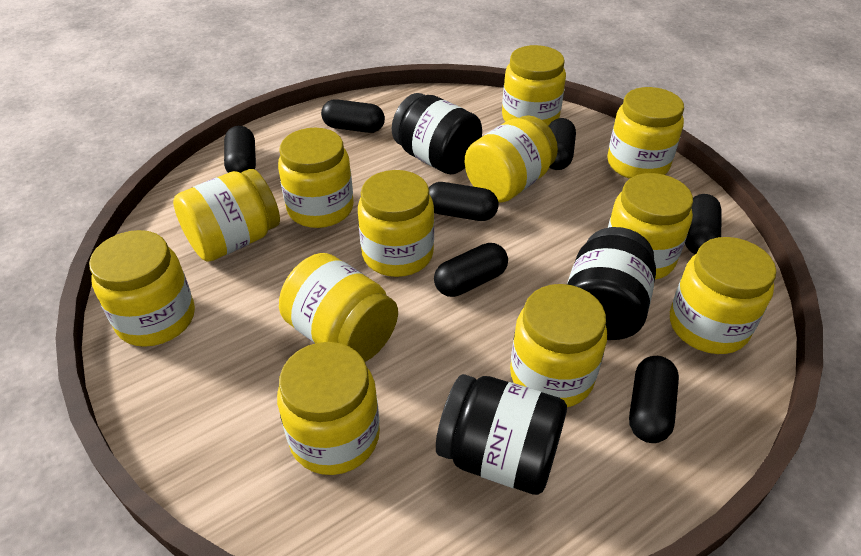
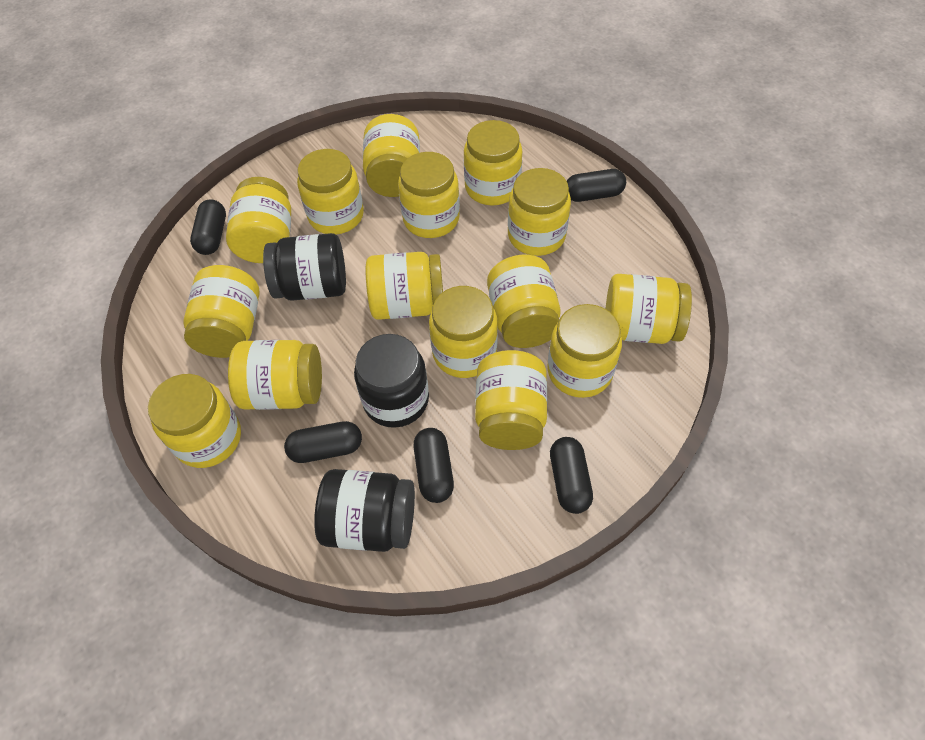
black capsule: [224,126,256,173] [321,99,385,133] [428,182,499,221] [434,243,508,297] [549,118,576,170] [629,356,679,443] [685,194,722,254] = 7 -> [190,200,226,255] [284,421,362,463] [414,428,454,503] [550,437,593,514] [567,169,626,202] = 5
yellow jar: [89,230,195,347] [173,169,280,262] [277,342,380,475] [278,128,354,228] [279,253,398,362] [358,170,434,277] [465,115,558,203] [502,45,566,126] [510,284,607,407] [607,87,684,179] [608,173,693,280] [670,237,777,354] = 12 -> [148,374,241,468] [183,265,260,358] [226,177,291,263] [228,340,322,410] [297,149,364,234] [363,114,420,197] [366,252,443,320] [398,152,460,238] [429,286,498,378] [464,120,522,205] [475,350,547,450] [487,255,561,348] [508,168,571,256] [547,304,622,398] [606,274,692,344] = 15

